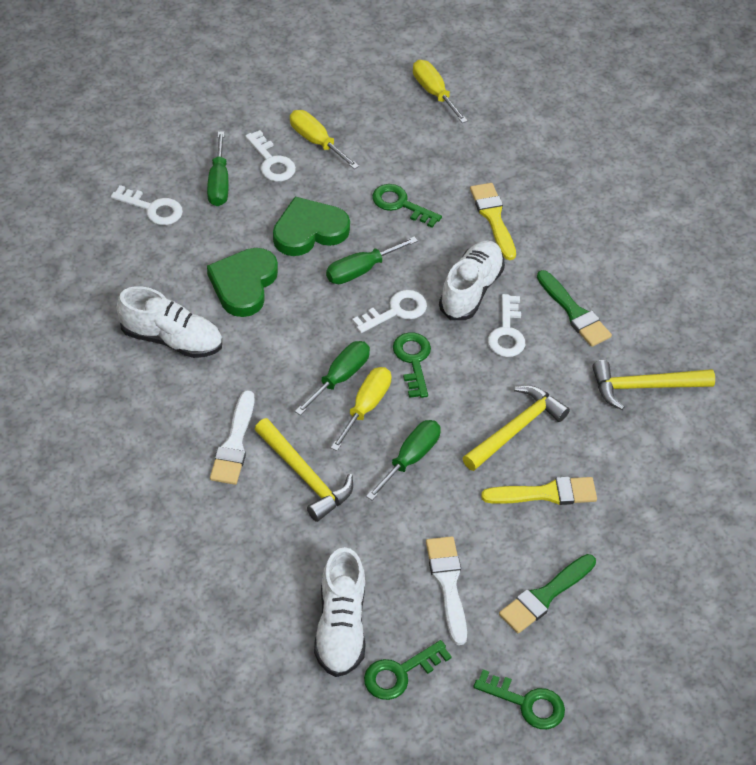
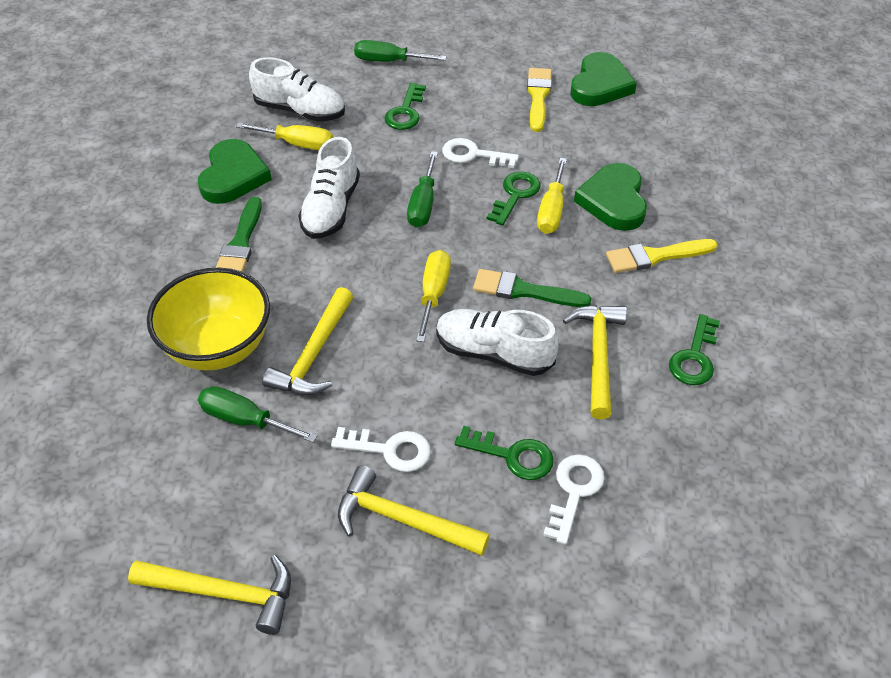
green heart: [207,248,278,317] [273,196,350,256] = 2 -> [198,139,272,204] [570,52,637,106] [574,163,647,231] = 3
green screwdriver: [207,131,229,206] [295,341,370,416] [326,237,418,284] [366,420,441,500] = 4 -> [198,386,317,443] [354,40,447,62] [407,151,438,228] = 3
white brush: [210,390,254,485] [426,536,467,645] = 2 -> none = 0
white key: [111,185,183,225] [245,130,296,182] [352,290,427,333] [488,294,525,357] = 4 -> [331,427,431,472] [442,138,519,168] [543,454,605,544] = 3
yellow bowl: none = 0 -> [147,267,270,371] = 1
yellow hammer: [255,418,353,522] [463,385,570,471] [592,360,715,410] = 3 -> [128,555,291,635] [262,287,353,395] [338,465,490,556] [563,305,627,419] = 4

